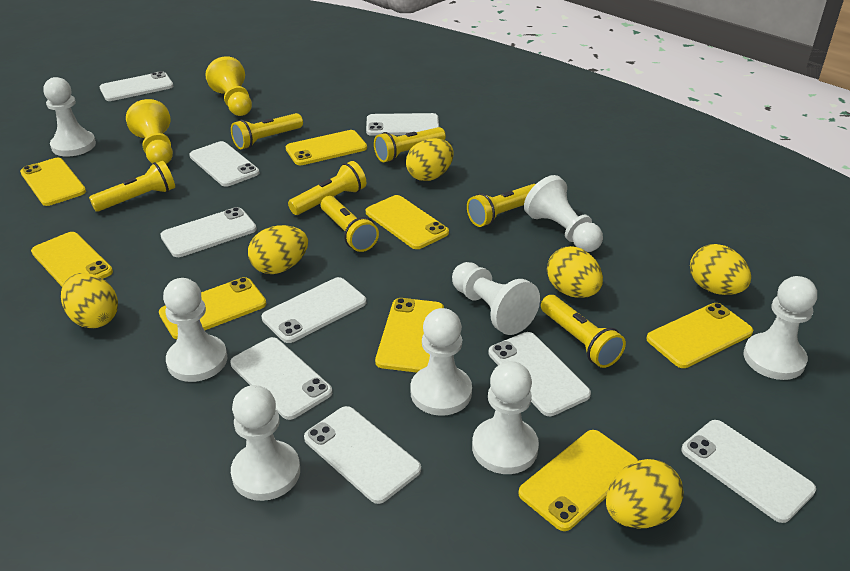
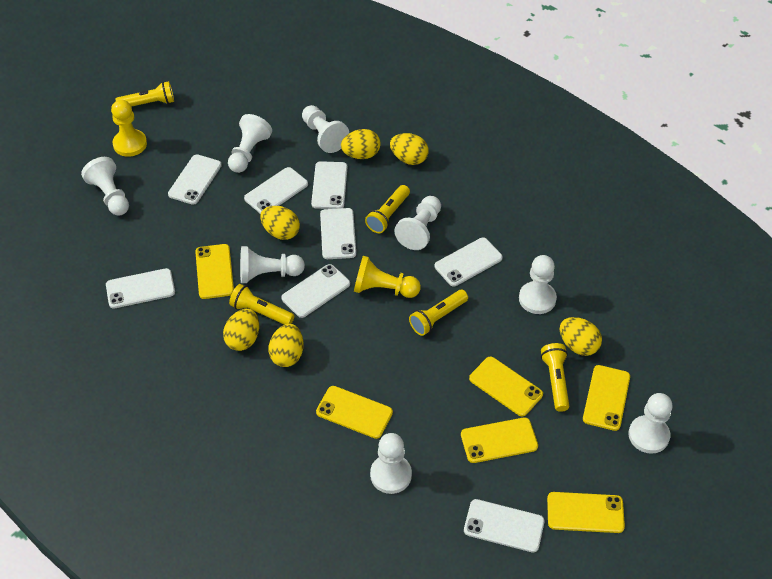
white phone: [100,71,174,101] [160,207,257,257] [189,141,259,187] [230,337,332,420] [262,277,366,343] [304,406,421,504] [366,113,439,136] [488,332,591,416] [681,420,816,523] = 9 -> [106,268,175,308] [168,154,222,205] [244,167,308,214] [281,264,350,318] [311,161,347,209] [320,208,356,259] [435,238,503,286] [464,499,545,553] = 8
yellow flashlight: [89,161,175,212] [231,113,303,149] [288,161,366,215] [321,196,379,252] [374,127,446,162] [467,184,536,227] [541,295,626,368] = 7 -> [116,81,174,107] [229,284,294,325] [365,185,410,233] [409,290,468,336] [541,343,569,412] = 5
yellow phone: [20,158,86,206] [31,232,113,286] [159,277,266,339] [286,130,367,165] [366,195,449,249] [375,298,444,373] [518,430,638,531] [646,303,753,368] = 8 -> [195,244,234,299] [316,386,393,439] [461,417,538,463] [469,356,543,417] [547,492,625,533] [583,365,630,431] = 6

